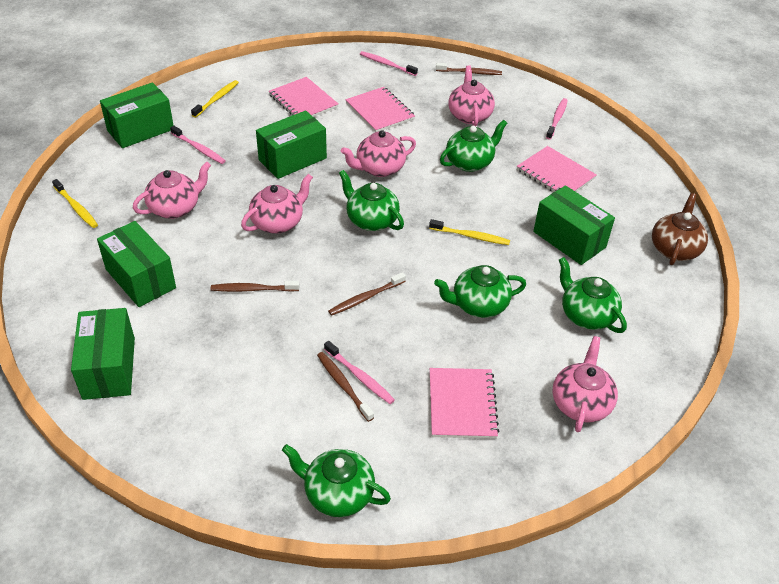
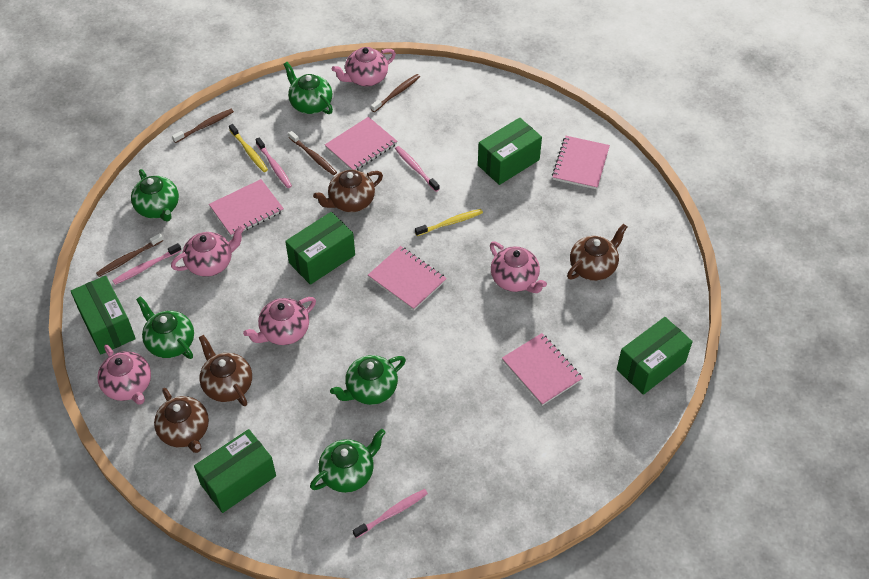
brown teapot: [652,193,708,265] = 1 -> [154,388,209,453] [199,335,252,406] [313,170,383,212] [567,224,627,281] = 4
pink notebook: [269,77,338,117] [345,87,415,132] [430,368,499,439] [517,146,597,192] = 4 -> [209,179,284,237] [325,117,397,170] [368,246,447,310] [502,333,583,406] [552,136,610,189] = 5
yellow toothbrush: [52,179,98,228] [191,80,239,118] [429,219,510,245] = 3 -> [229,124,268,172] [415,209,483,236] = 2

